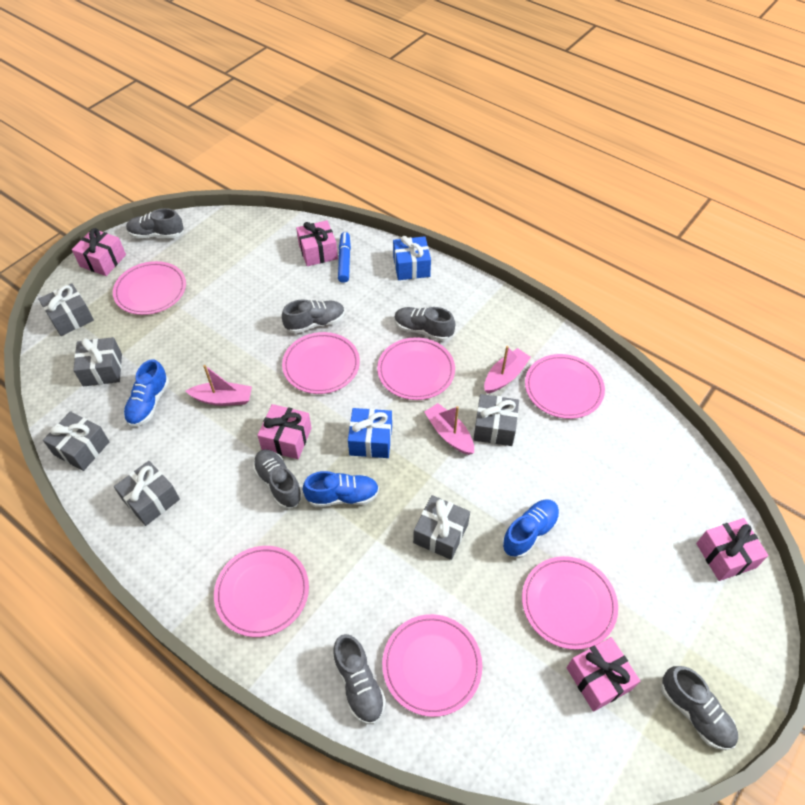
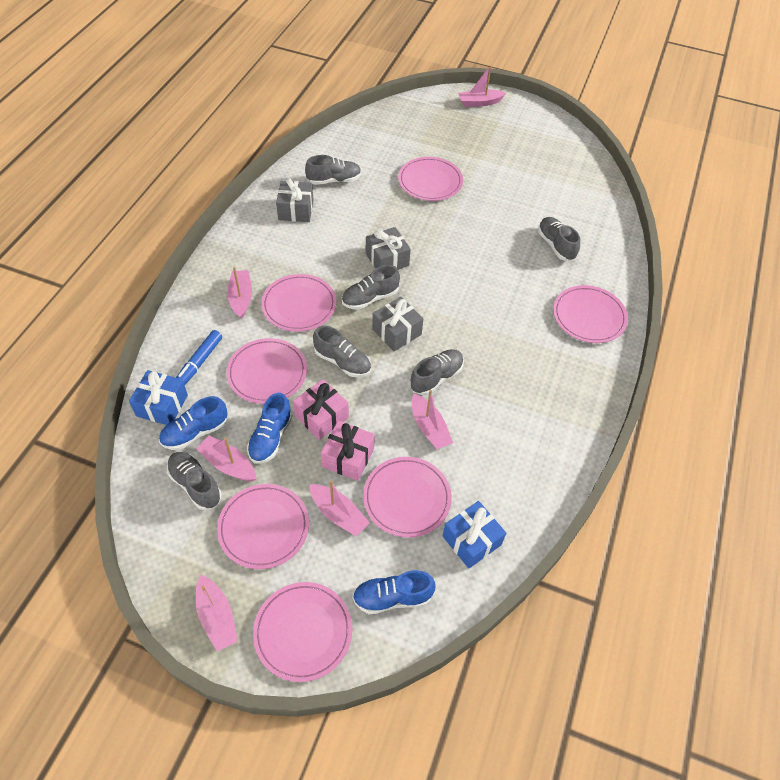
grey gift: [38,283,94,336] [43,411,110,471] [73,337,122,387] [114,461,180,526] [413,495,470,560] [473,394,519,446] = 6 -> [276,178,313,222] [366,227,411,270] [372,297,423,351] = 3
pink boat: [186,365,252,406] [424,403,474,455] [484,346,531,394] = 3 -> [196,436,256,481] [196,575,238,651] [227,267,252,319] [310,480,370,537] [412,390,453,449] [458,65,506,107] = 6
pink gift: [72,228,126,276] [257,404,312,459] [296,221,338,266] [567,637,640,712] [696,518,769,581] = 5 -> [293,379,349,440] [321,421,375,481] = 2

